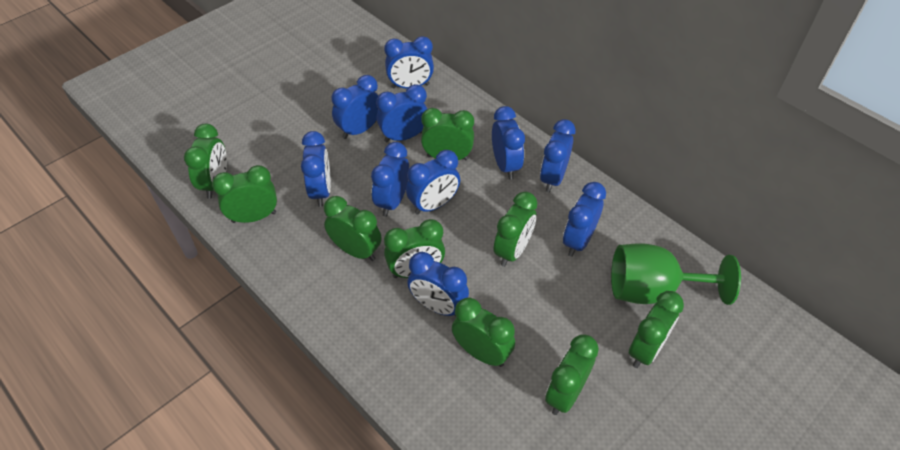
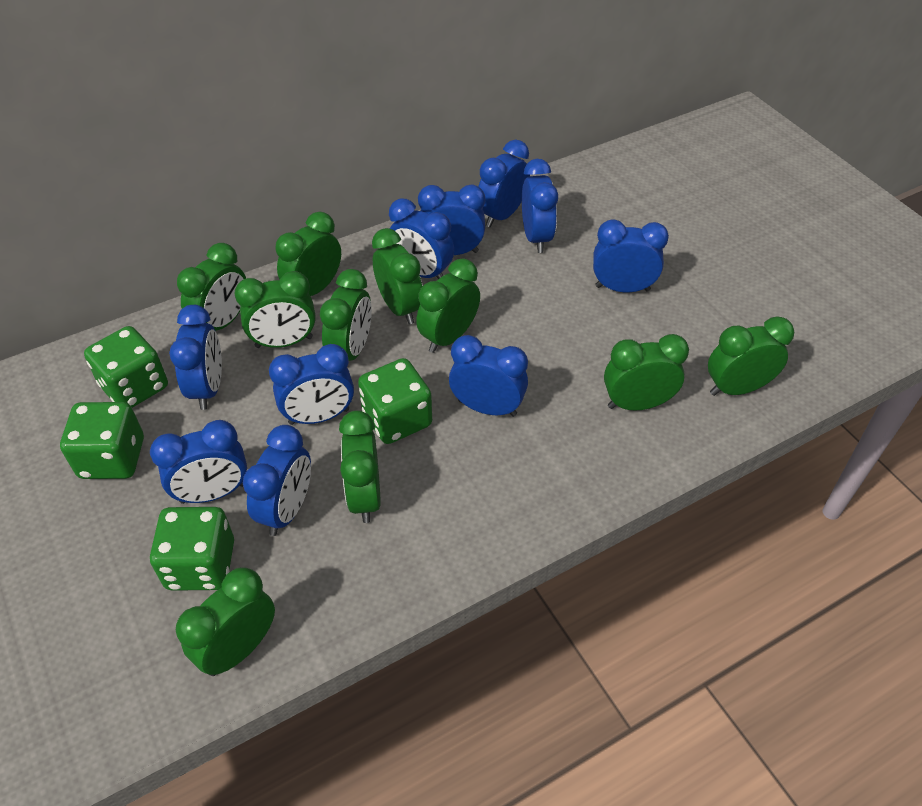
green clock: [184,124,227,199] [212,165,277,223] [324,196,381,261] [384,219,445,278] [421,108,474,161] [452,298,515,367] [494,191,537,267] [545,334,599,415] [629,291,684,368] = 9 -> [176,567,275,676] [177,243,246,331] [234,271,316,348] [275,212,341,296] [320,269,372,361] [339,410,381,523] [372,228,423,324] [416,259,480,353] [604,334,689,410] [708,316,794,396] = 10
green dice: none = 0 -> [60,402,144,479] [84,326,168,408] [150,507,234,591] [358,358,432,444] = 4
green goblet: [611,243,741,305] = 1 -> none = 0

